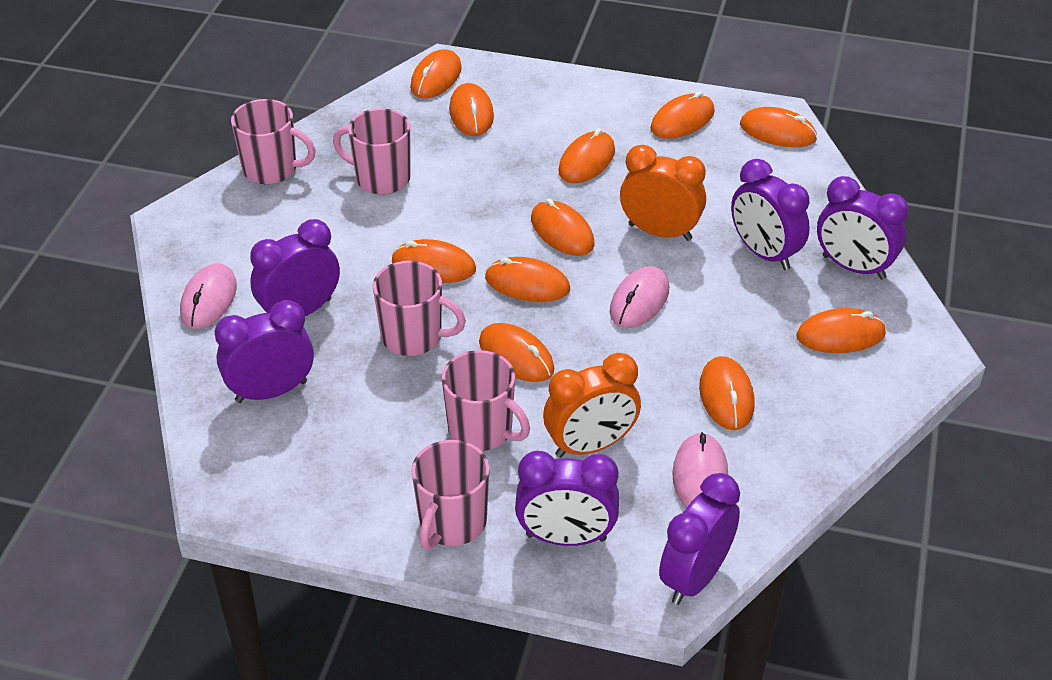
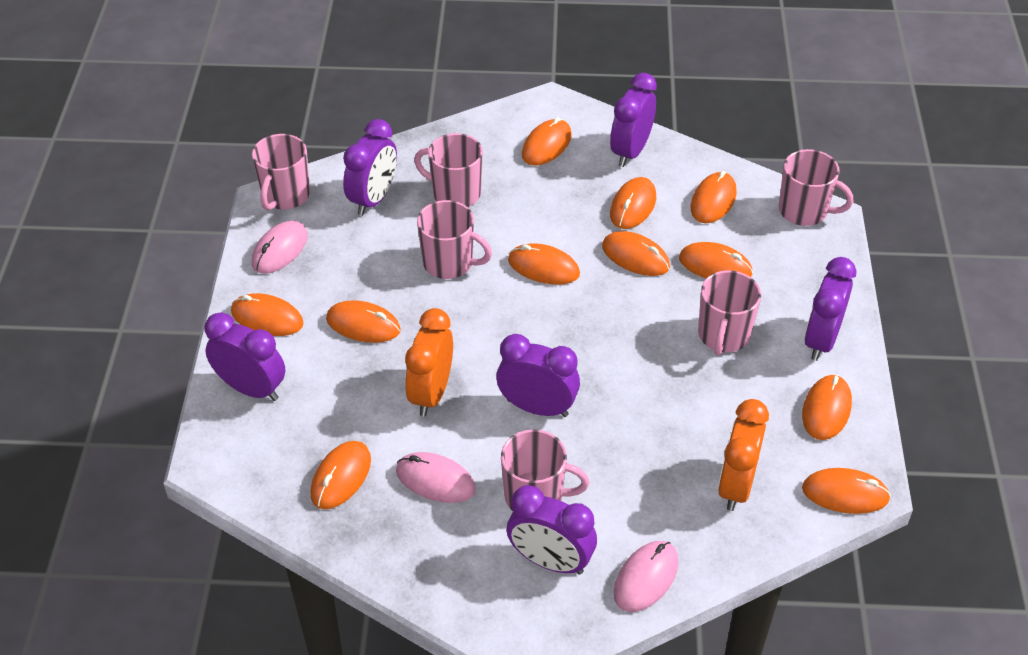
pink mug: [231,99,316,185] [333,108,411,195] [373,261,466,356] [411,440,489,550] [442,350,530,451] = 5 -> [252,134,310,211] [414,133,483,207] [417,200,492,279] [501,429,589,511] [698,270,761,356] [779,149,853,226] = 6

